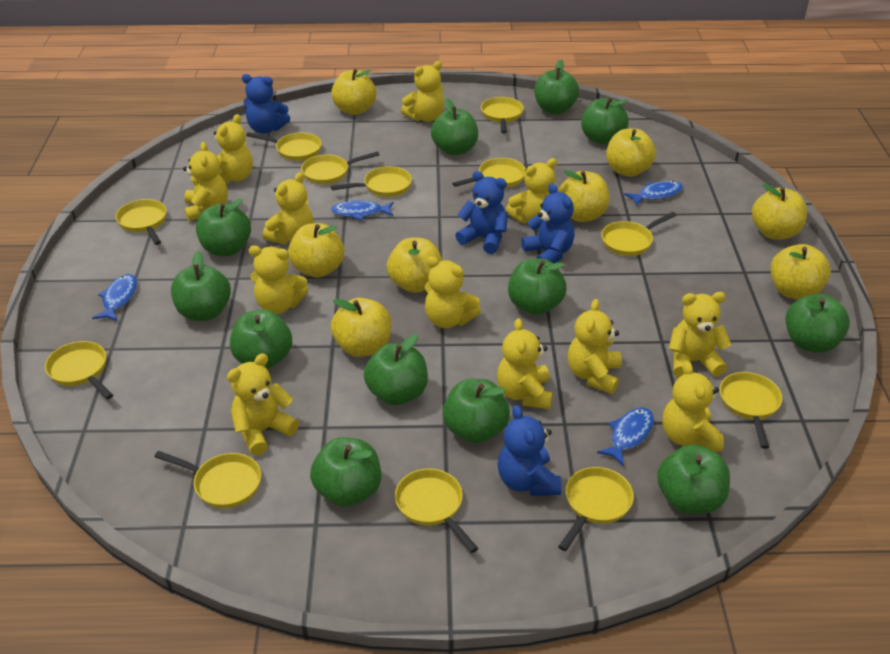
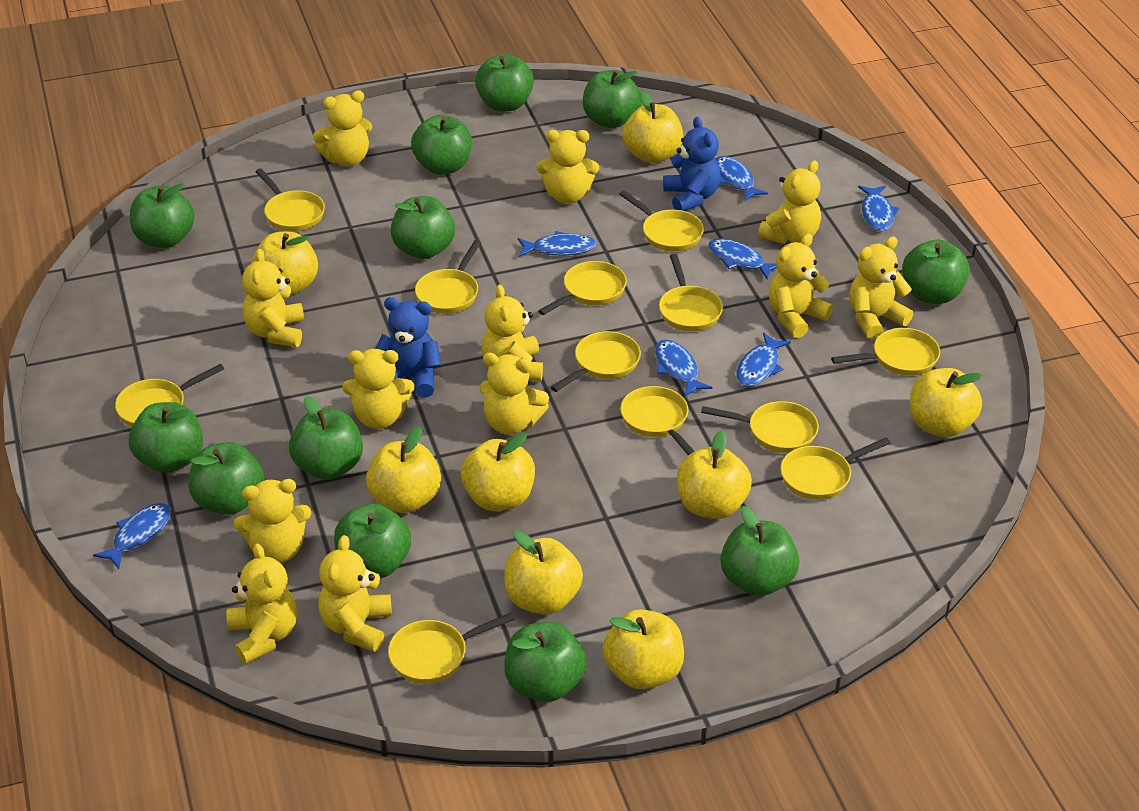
blue fish: [92,274,137,321] [331,200,393,221] [597,407,654,466] [624,181,683,206] = 4 -> [93,503,171,569] [518,231,596,257] [655,340,712,397] [708,239,777,279] [716,156,768,201] [736,333,791,387] [858,186,899,231] = 7
blue teddy bear: [242,74,290,134] [455,171,508,254] [498,405,562,496] [521,183,575,263] = 4 -> [375,297,441,398] [663,117,721,211] = 2

